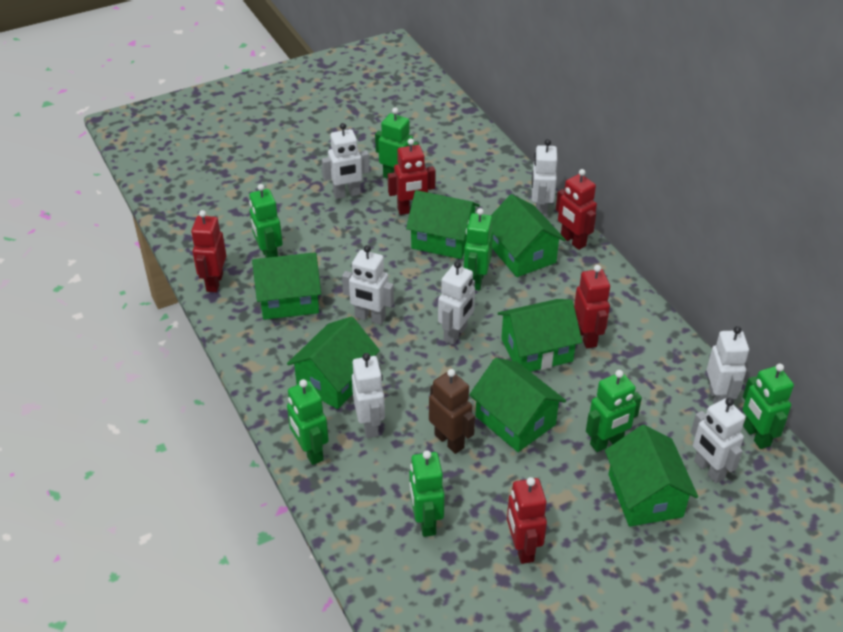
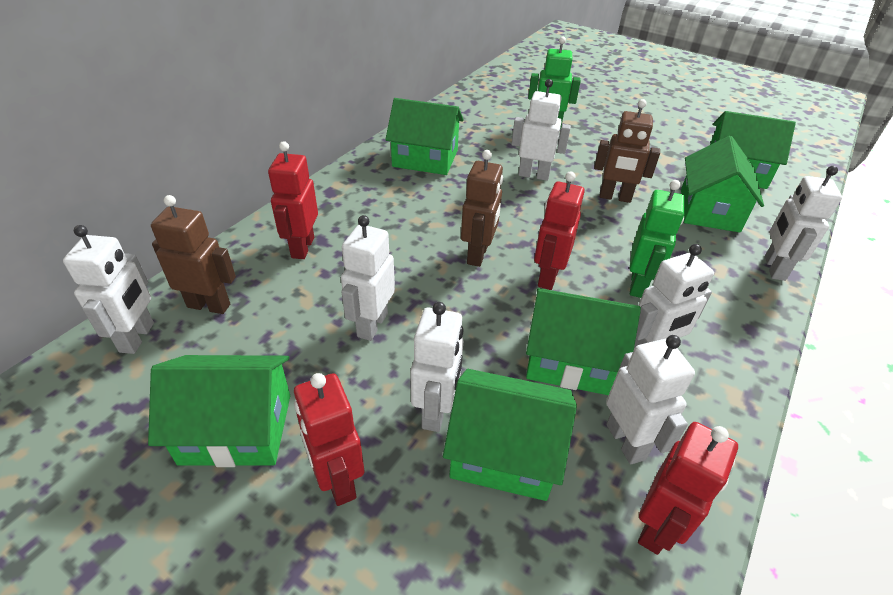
brown robot: [429,369,475,454] = 1 -> [151,195,236,314] [461,150,503,267] [594,99,660,203] = 3
green house: [252,252,321,320] [287,316,380,409] [406,190,480,259] [469,358,566,452] [491,194,566,277] [498,299,582,372] [605,425,698,527] = 7 -> [148,355,290,467] [385,98,464,175] [443,369,577,501] [526,288,641,395] [681,136,764,232] [710,111,796,189] = 6
green robot: [249,184,283,258] [287,379,329,465] [375,107,419,179] [409,450,445,537] [464,208,493,290] [586,370,642,452] [742,363,794,449] = 7 -> [528,36,581,130] [630,180,685,298] = 2
red robot: [191,210,226,292] [388,138,436,215] [507,477,547,564] [556,169,597,250] [574,265,610,348] = 5 -> [268,141,318,259] [294,373,364,506] [534,171,585,290] [638,422,738,555] = 4

